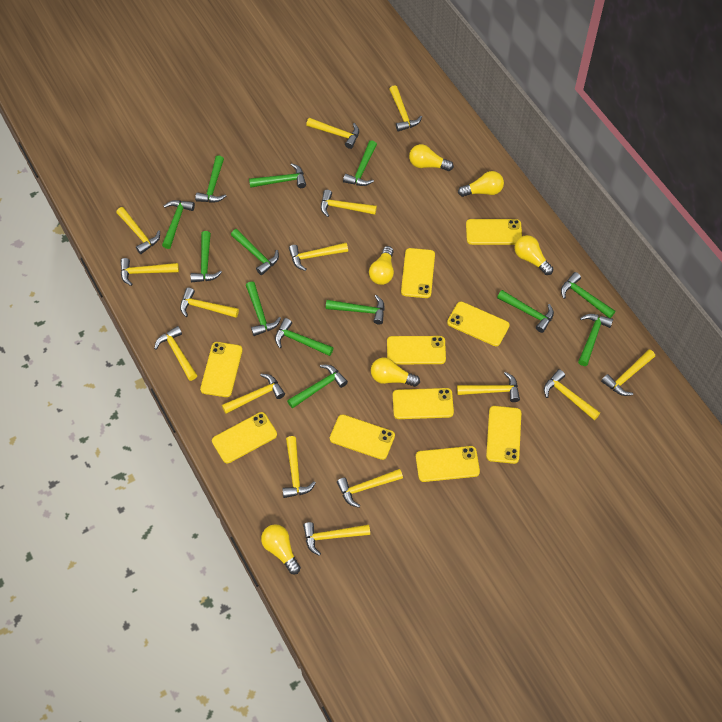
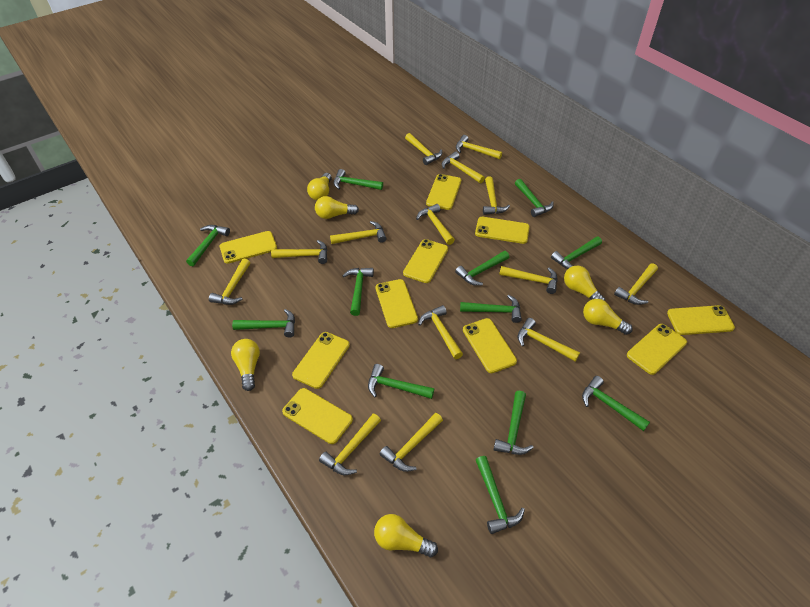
green hammer: [162,200,195,249] [190,231,222,282] [195,155,226,203] [231,229,279,275] [246,281,281,336] [249,163,306,188] [275,318,333,356] [287,365,348,409] [326,295,385,324] [343,140,377,186] [497,290,554,333] [561,272,615,318] [578,314,613,366] = 13 -> [186,225,230,266] [232,309,295,338] [334,169,383,190] [342,268,374,316] [368,364,434,399] [455,251,509,286] [460,295,522,323] [476,456,525,534] [493,391,534,455] [515,179,554,217] [551,237,602,269] [582,376,650,431] = 12
yellow hammer: [116,207,160,254] [120,258,179,286] [154,326,197,381] [180,287,239,318] [222,374,285,414] [282,436,316,498] [289,243,348,271] [303,522,370,556] [306,118,359,149] [321,190,377,217] [337,469,403,508] [389,85,422,132] [457,372,520,402] [544,369,600,420] [601,349,655,396] = 15 -> [209,259,250,305] [271,240,327,264] [319,414,381,475] [330,221,387,244] [380,413,443,472] [405,133,442,165] [416,204,455,245] [418,305,463,359] [442,151,485,183] [456,135,502,159] [483,177,510,215] [499,266,558,294] [518,318,580,362] [614,263,658,305] = 14

